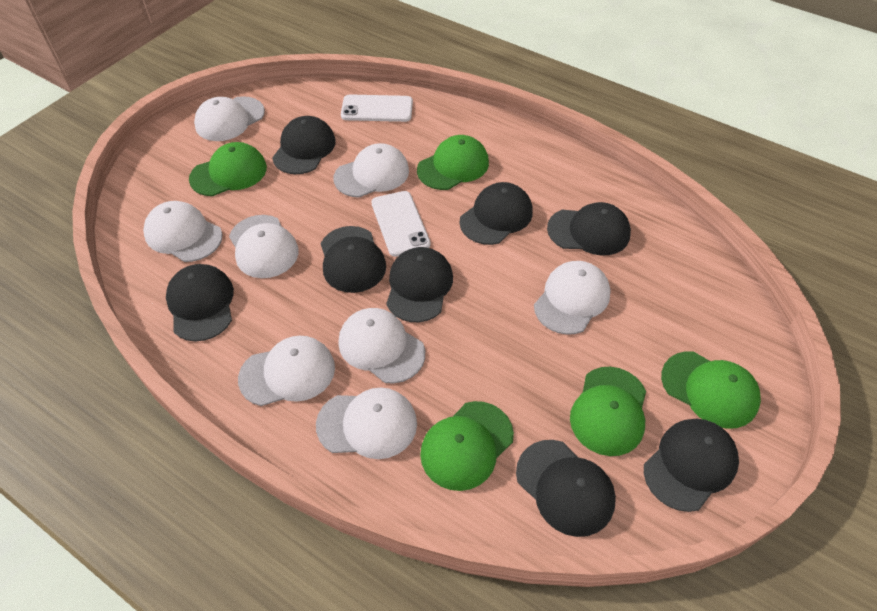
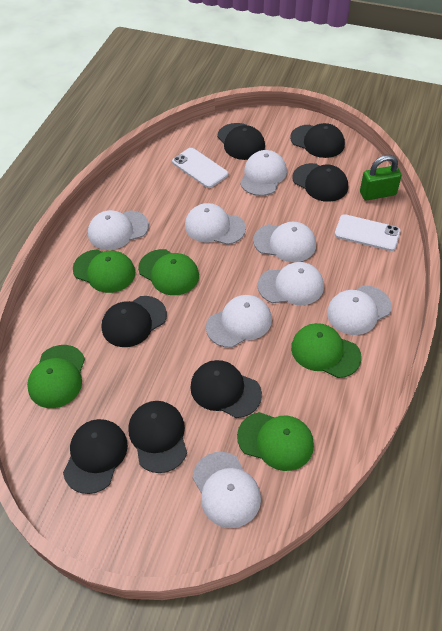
black cap: [166,264,234,341] [272,116,336,174] [321,226,386,293] [386,247,453,322] [459,182,533,245] [516,440,616,537] [547,202,631,256] [644,419,739,512] = 8 -> [63,419,128,494] [102,296,167,347] [128,401,187,473] [190,360,262,418] [217,123,265,160] [290,123,345,158] [293,163,348,202] = 7
green padlock: none = 0 -> [360,155,402,200] = 1

